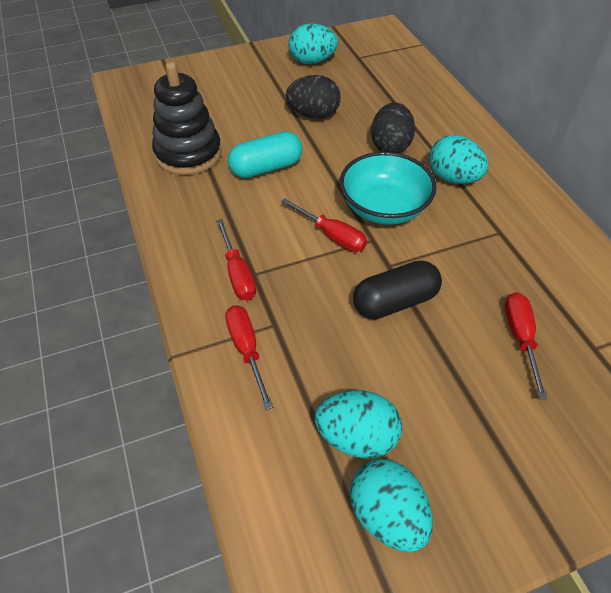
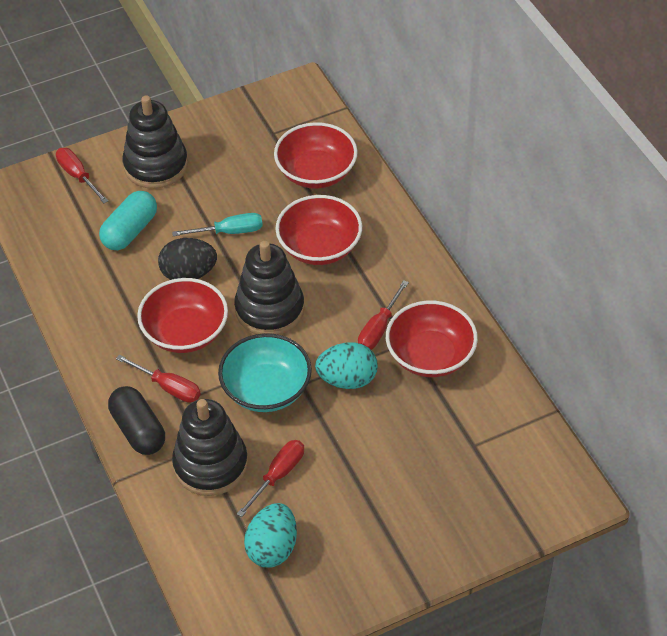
black egg: [286,75,341,119] [371,102,415,153] = 2 -> [158,238,217,280] = 1
black stacking toy: [152,62,222,175] = 1 -> [122,95,188,189] [172,399,248,496] [234,241,305,335] = 3
red bowl: none = 0 -> [137,278,228,353] [274,122,358,189] [275,195,362,265] [386,300,478,377] = 4
turquoise egg: [289,23,338,64] [315,390,402,459] [350,459,433,552] [429,135,488,184] = 4 -> [244,503,297,568] [315,342,378,389] = 2
turquoise screwdriver: none = 0 -> [172,213,263,236] = 1

